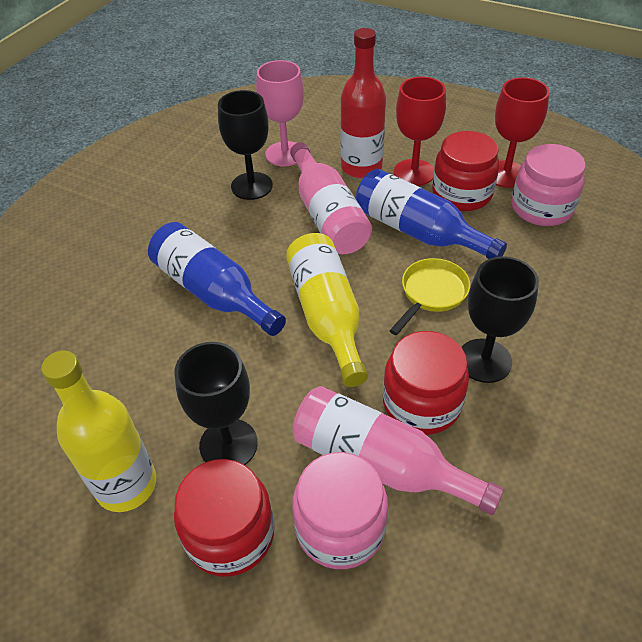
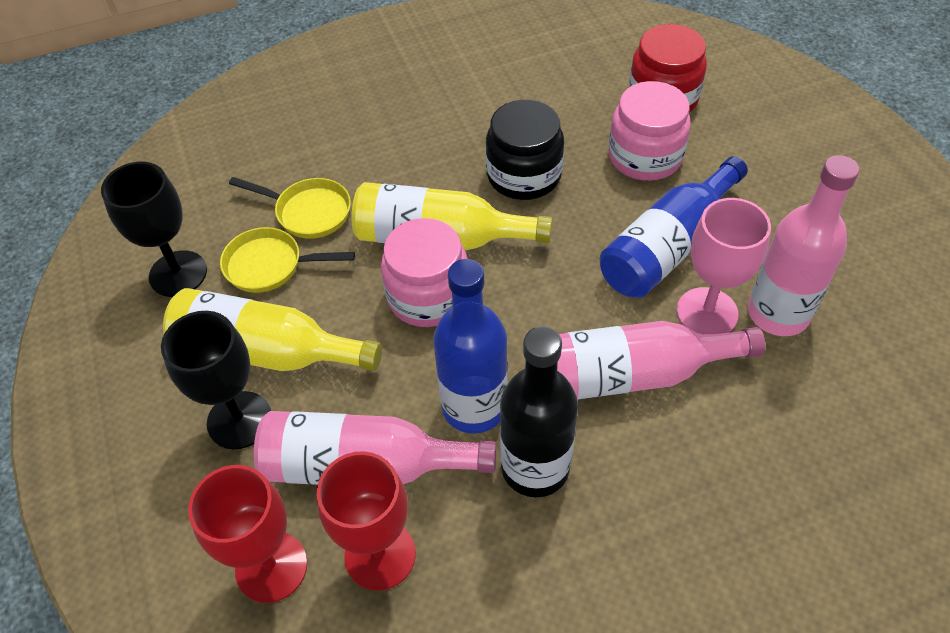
black bottle: none = 0 -> [500,326,578,498] = 1
black goblet: [174,342,258,465] [218,90,273,200] [461,256,539,383] = 3 -> [101,162,207,297] [161,311,271,449] = 2
black jar: none = 0 -> [486,100,564,200] = 1
pink bottle: [290,142,372,254] [292,386,504,515] = 2 -> [254,411,496,485] [557,321,765,400] [748,155,859,336] = 3
red bottle: [340,28,386,178] = 1 -> none = 0
red jar: [174,459,274,577] [383,331,469,435] [432,131,499,211] = 3 -> [629,24,707,113] = 1
yellow pan: [390,258,470,335] = 1 -> [220,227,355,293] [229,177,351,239] = 2

